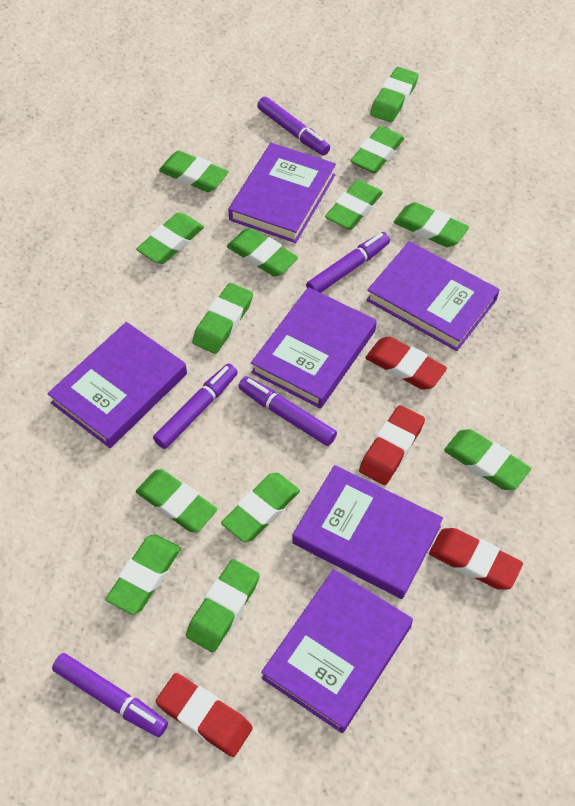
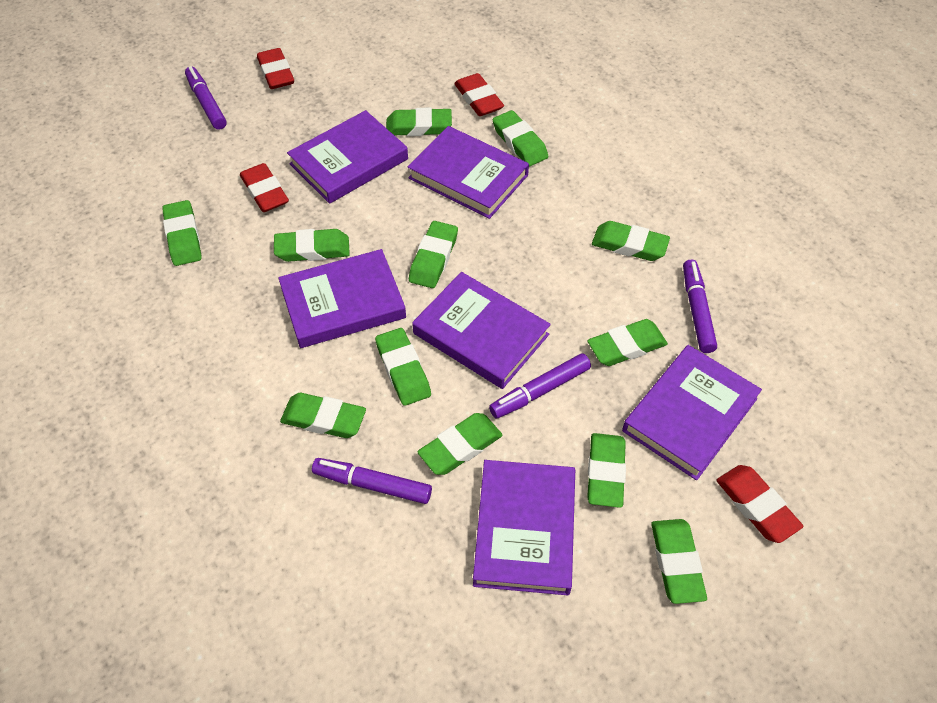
green eraser: [106,534,181,615] [136,212,204,264] [136,469,217,532] [159,151,228,192] [186,559,260,653] [192,283,253,354] [221,473,300,542] [227,228,298,277] [325,180,383,230] [350,126,404,173] [370,67,418,122] [394,202,469,247] [444,429,531,490] = 13 -> [162,200,202,266] [274,229,350,262] [280,393,366,438] [375,328,431,406] [386,107,452,136] [409,221,458,288] [418,413,502,475] [493,110,548,166] [587,319,668,366] [587,433,626,508] [592,221,670,261] [651,519,707,604] = 12
purple marker: [52,653,168,737] [153,363,238,449] [238,376,337,446] [257,97,330,156] [306,232,390,293] = 5 -> [185,66,227,130] [312,458,432,504] [489,353,591,418] [683,259,717,353] = 4

